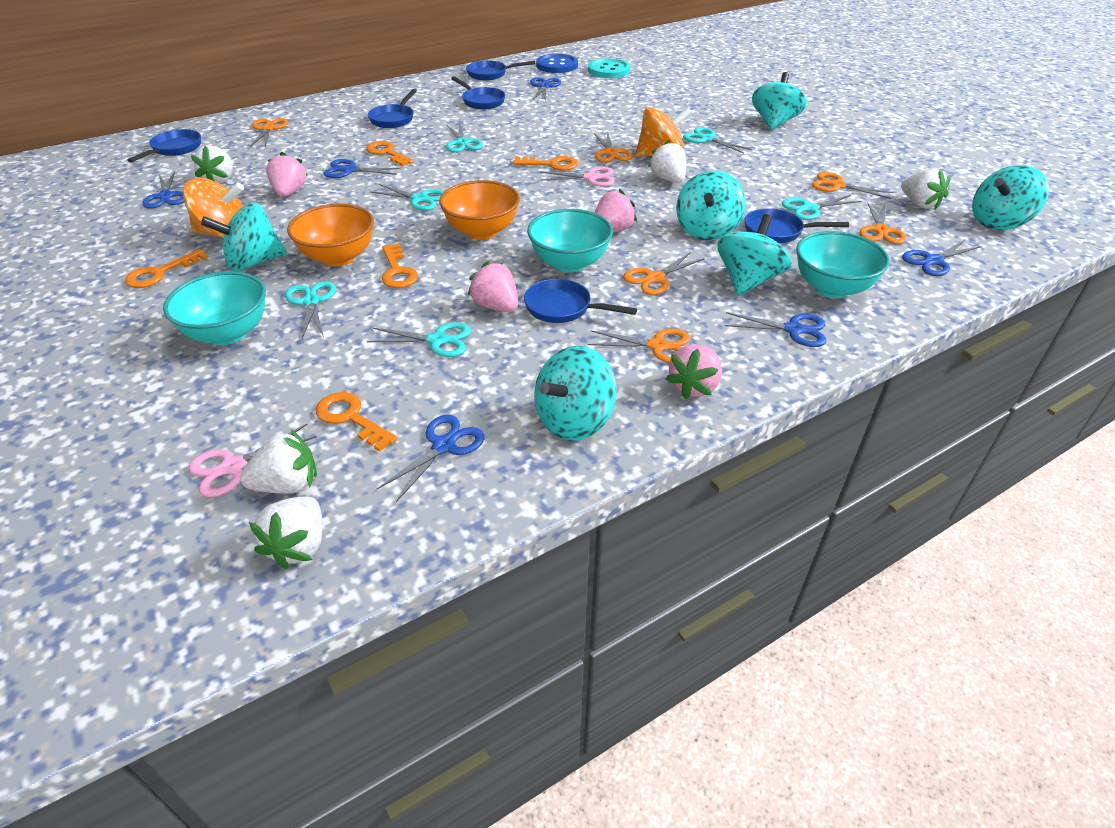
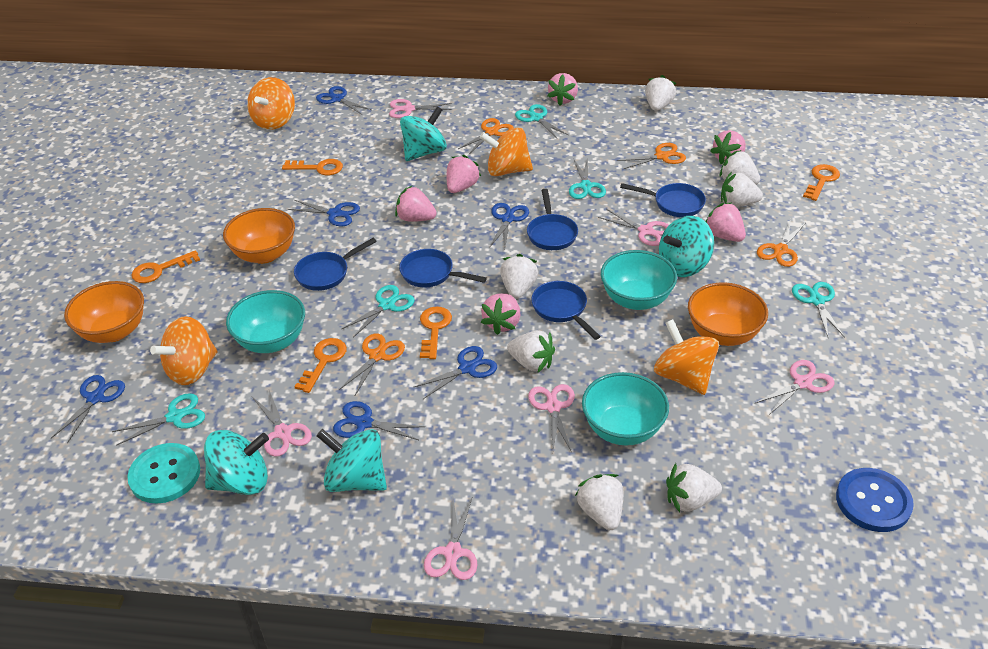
blue pan: [127,129,201,163] [368,89,417,128] [451,76,505,110] [466,61,535,81] [524,279,637,323] [744,208,849,243] = 6 -> [294,238,377,291] [399,249,487,287] [527,189,578,250] [531,281,601,340] [620,183,706,217] = 5
orange bowl: [287,204,374,267] [439,180,520,240] = 2 -> [64,281,144,343] [223,208,295,264] [688,282,768,346] = 3
orange scissors: [250,118,288,147] [587,329,690,363] [594,131,633,163] [623,252,705,295] [812,172,893,199] [859,202,906,244] = 6 -> [339,334,405,395] [458,118,514,154] [617,143,686,169] [757,219,805,267] = 4
orange spinning top: [183,178,244,238] [636,107,692,157] = 2 -> [150,316,218,385] [247,77,295,130] [480,128,533,176] [654,319,719,395] = 4
pink scissors: [188,424,317,497] [540,166,615,187] = 2 -> [252,390,312,457] [389,99,452,118] [424,496,477,580] [528,384,575,452] [598,209,669,246] [755,360,834,415] = 6
pink strawberry: [266,152,308,197] [468,261,518,312] [595,189,637,232] [666,344,722,399] = 4 -> [395,186,437,222] [446,155,481,193] [481,293,520,335] [547,73,578,106] [706,202,746,242] [710,130,746,164] = 6
turquoise scissors: [285,281,336,339] [367,322,471,357] [370,184,444,211] [446,123,483,153] [683,127,752,153] [782,195,862,220] = 6 -> [112,393,205,446] [342,285,415,338] [515,104,568,138] [569,157,606,199] [792,282,845,337] = 5
turquoise spinning top: [201,202,287,272] [534,346,617,441] [676,171,746,240] [717,214,791,296] [752,72,807,131] [972,165,1049,230] = 6 -> [204,430,269,495] [316,429,387,492] [400,106,447,161] [659,216,714,277] = 4
white strawberry: [191,145,233,184] [240,430,317,494] [249,497,322,569] [648,140,686,183] [901,168,950,210] = 5 -> [500,254,538,299] [507,330,555,372] [575,474,623,530] [645,75,676,111] [666,463,722,512] [720,150,760,185] [721,172,763,207] = 7

